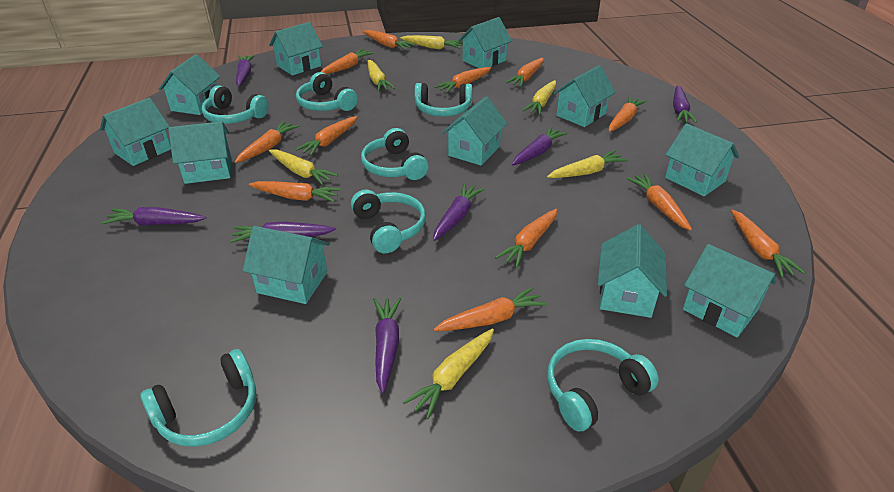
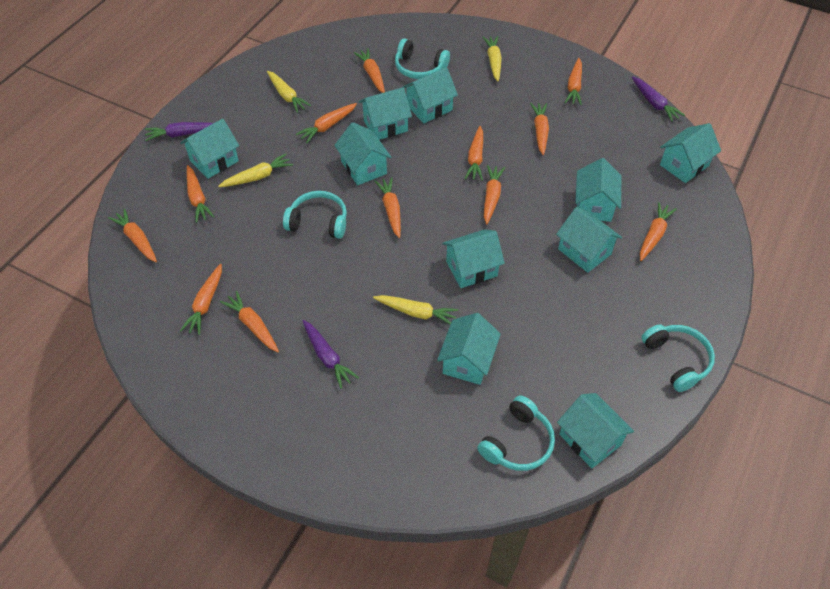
purple carrot: [102,207,206,225] [230,222,336,243] [236,55,255,86] [373,297,401,394] [433,183,485,241] [512,127,568,166] [673,85,697,123] = 7 -> [145,122,213,141] [303,320,359,389] [632,76,685,122] = 3
turquoise headphones: [140,349,256,447] [201,85,269,124] [296,72,358,111] [351,189,426,254] [361,128,429,180] [414,83,472,117] [547,339,659,431] = 7 -> [283,191,347,239] [395,38,450,79] [477,395,555,471] [641,324,715,392] = 4
turquoise house: [100,98,171,166] [158,54,220,115] [168,121,231,184] [243,226,329,304] [269,22,323,75] [442,97,507,165] [458,17,512,68] [554,65,616,127] [598,224,667,318] [665,123,739,196] [683,244,776,337] = 11 -> [180,119,239,179] [334,122,392,185] [359,87,412,140] [403,67,458,123] [437,313,501,385] [443,229,505,288] [556,207,622,273] [557,393,634,468] [575,158,621,222] [660,123,721,183] = 10
yellow carrot: [269,149,338,185] [368,60,395,91] [400,35,463,49] [403,329,494,419] [523,80,556,115] [547,150,628,178] = 6 -> [218,153,293,187] [267,71,311,113] [373,295,459,325] [483,36,502,81] = 4

